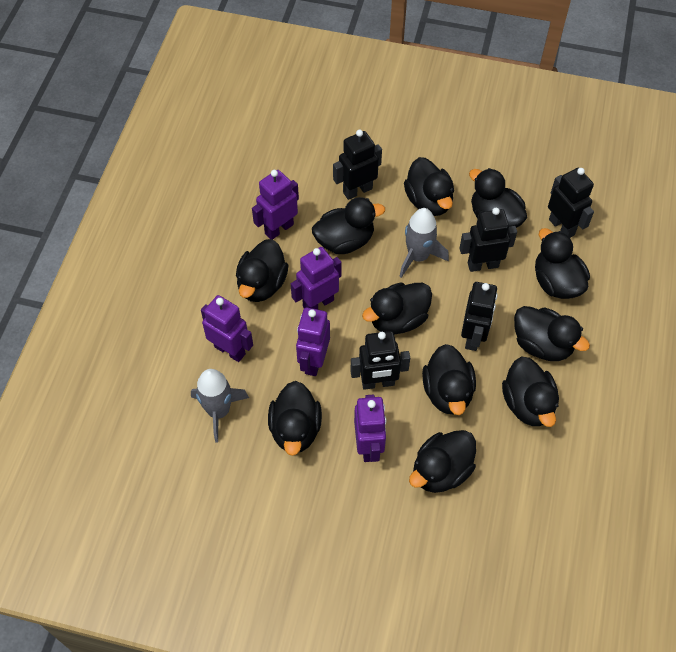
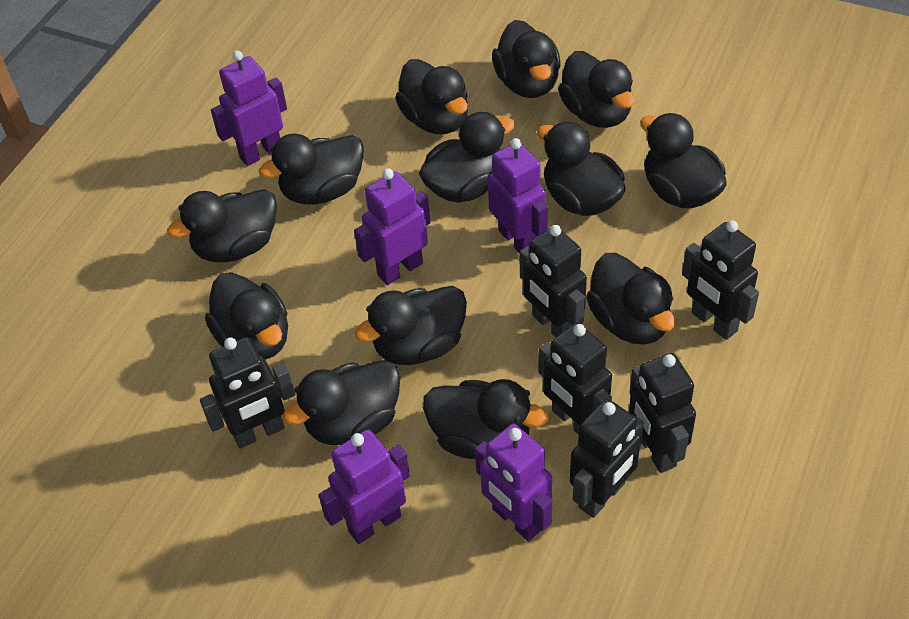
black duck: [236,239,288,302] [268,381,322,456] [312,197,385,254] [362,282,432,334] [404,157,454,216] [409,430,476,493] [422,344,476,415] [469,168,527,228] [502,357,559,427] [514,306,590,361] [535,228,590,299] = 11 -> [167,189,277,262] [205,272,288,360] [259,134,364,205] [283,360,400,445] [354,286,467,365] [395,59,468,134] [419,112,515,203] [423,379,549,459] [492,20,561,98] [537,122,626,216] [558,51,635,128] [586,253,675,345] [640,113,727,208] = 13
black robot: [333,130,382,200] [350,331,410,390] [459,208,517,272] [461,282,498,351] [548,168,594,238] = 5 -> [200,337,295,448] [519,225,587,337] [539,323,612,434] [570,399,644,518] [629,353,696,473] [682,220,759,340] = 6
grey rocket: [191,369,249,442] [399,208,449,278] = 2 -> none = 0

